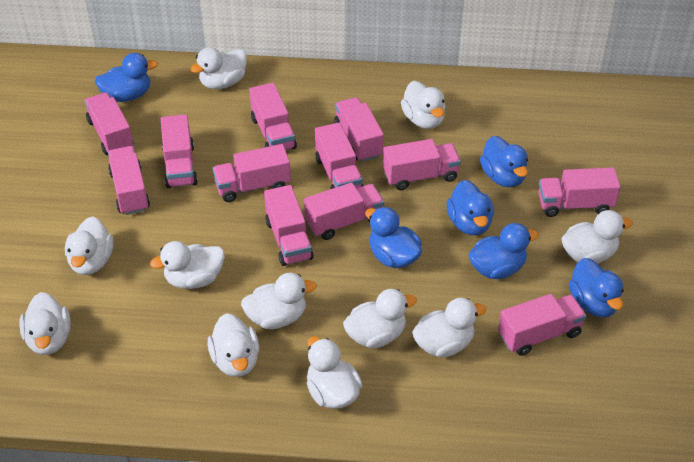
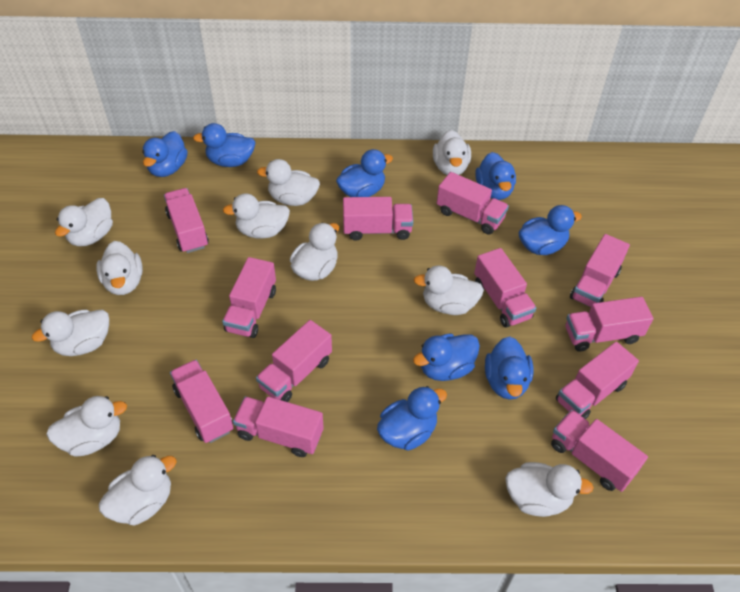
blue duck: [95,53,158,102] [365,207,422,268] [447,180,494,235] [468,223,539,279] [480,136,528,187] [569,258,624,317] = 6 -> [142,131,188,177] [193,123,256,167] [336,149,393,197] [377,386,447,451] [413,333,480,381] [475,152,516,200] [485,336,533,400] [519,205,582,255] = 8

